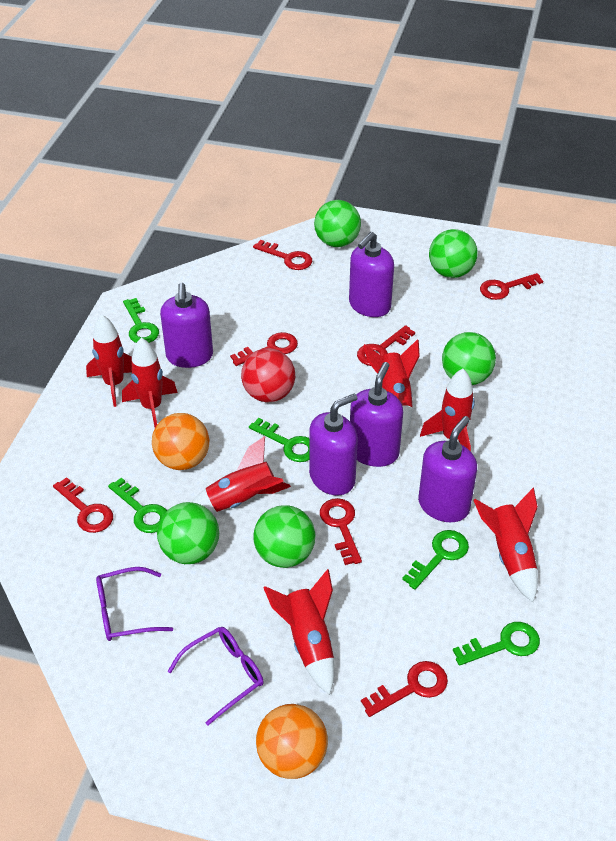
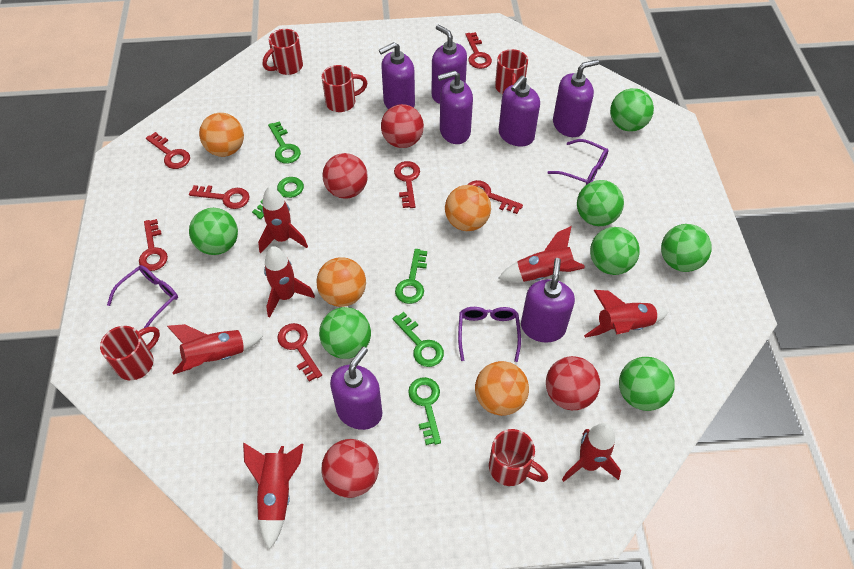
green ball: [157,502,219,564] [253,505,315,568] [314,200,361,247] [429,229,478,278] [442,332,496,385] = 5 -> [189,208,238,255] [319,307,371,359] [577,180,624,226] [590,227,640,275] [610,88,654,132] [619,357,675,411] [661,224,712,272] = 7
orange ball: [152,413,209,470] [256,704,328,779] = 2 -> [199,113,244,157] [316,257,366,307] [445,185,491,231] [475,361,529,416] = 4
purple glasses: [96,567,173,641] [167,627,264,725] = 2 -> [107,265,178,328] [458,307,521,362] [547,139,609,185] = 3
purple soap dispenser: [160,283,213,368] [309,393,358,495] [349,232,394,317] [350,362,403,467] [418,416,477,522] = 5 -> [330,347,382,430] [379,42,415,109] [432,24,467,104] [438,70,473,144] [499,76,540,147] [521,258,575,342] [553,60,599,137] = 7
red ball: [241,348,295,402] = 1 -> [321,439,379,498] [322,153,368,199] [381,104,424,148] [546,356,600,410] = 4
red mug: none = 0 -> [100,326,160,380] [263,29,303,75] [322,65,368,112] [489,429,548,486] [495,49,528,94] = 5

